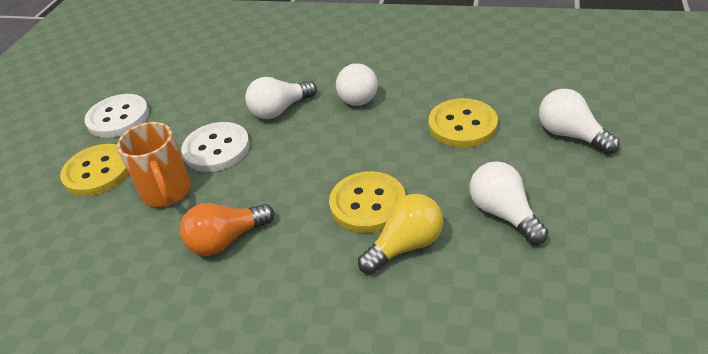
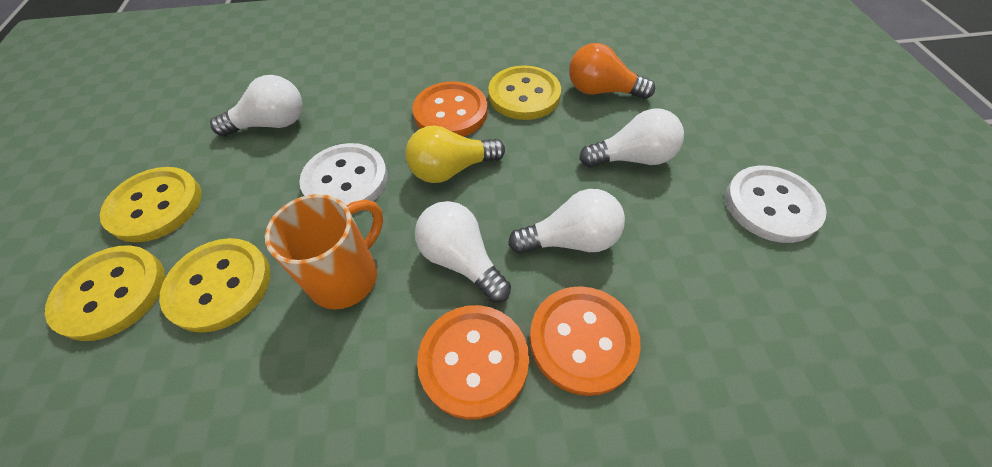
orange button: none = 0 -> [412,81,488,137] [417,305,529,420] [530,286,641,396] = 3
yellow button: [60,144,129,196] [329,171,406,233] [428,98,498,148] = 3 -> [45,245,165,341] [100,167,201,242] [159,238,271,333] [488,65,561,120] = 4

